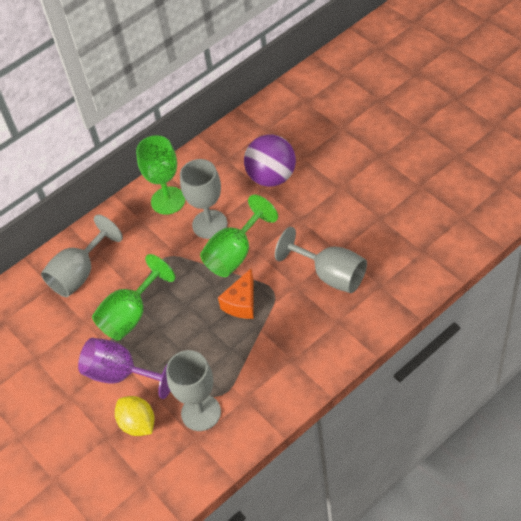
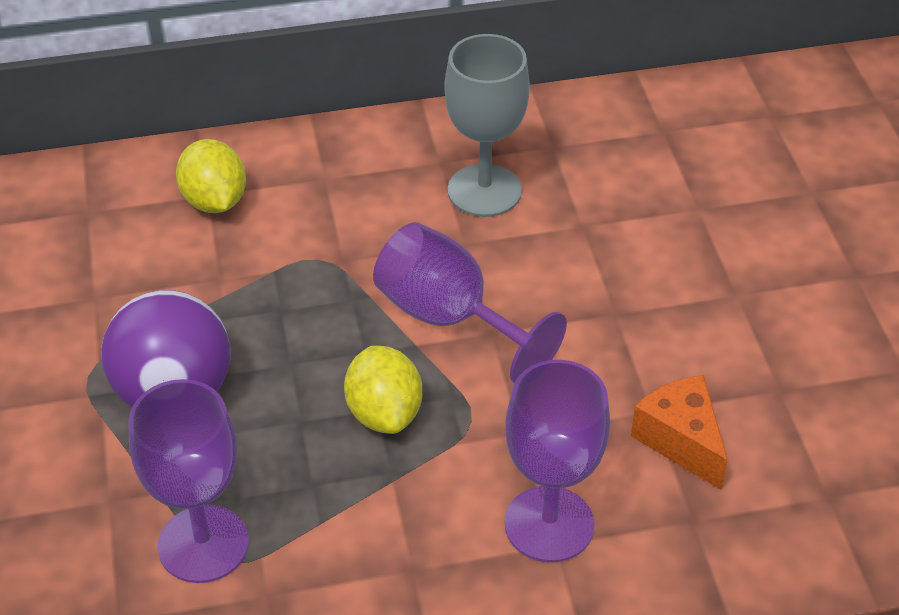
green goblet: [92,254,175,341] [136,135,185,215] [200,195,278,277] = 3 -> none = 0
grey goblet: [41,214,123,297] [166,350,221,431] [180,159,227,239] [275,227,367,293] = 4 -> [444,34,530,217] = 1
purple goblet: [78,338,170,399] = 1 -> [128,379,249,583] [373,222,567,384] [505,360,610,562] = 3
yellow lemon: [115,396,155,436] = 1 -> [176,139,246,213] [344,346,422,434] = 2

